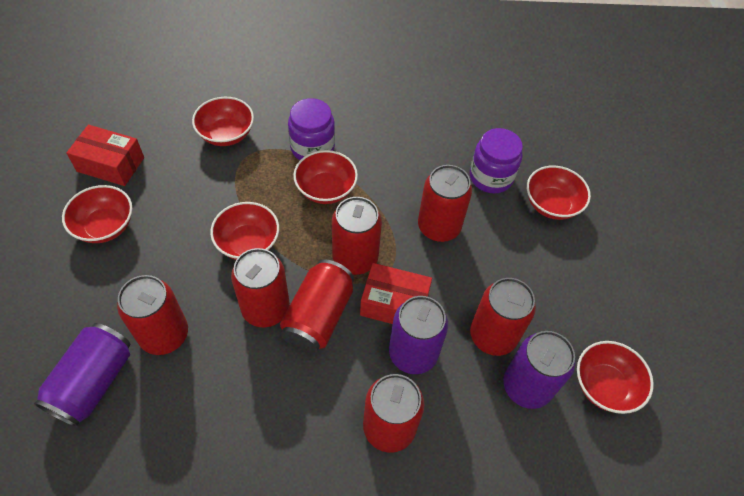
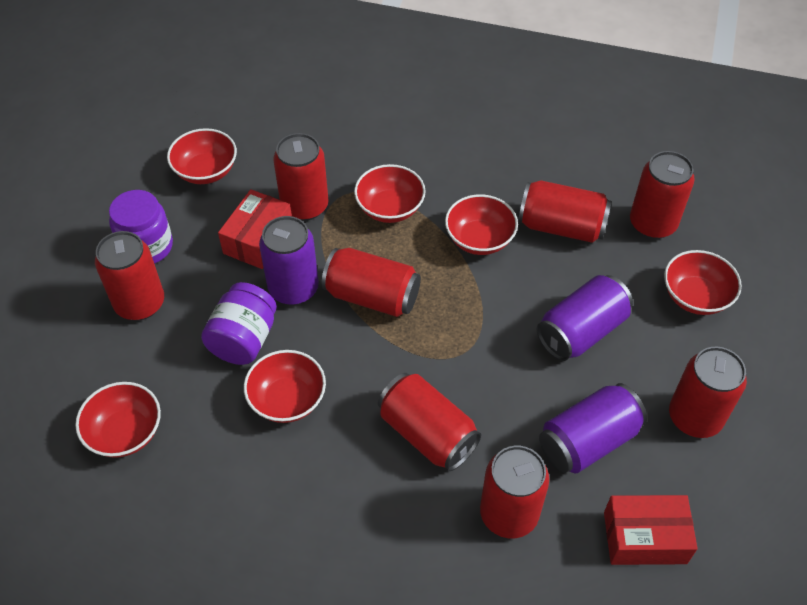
red can: [117,275,188,355] [231,248,290,327] [280,259,354,353] [332,197,382,275] [363,374,424,453] [418,165,472,242] [470,278,536,356] = 7 -> [95,231,164,320] [274,133,329,221] [322,248,421,317] [378,373,481,471] [480,446,549,538] [518,180,612,243] [630,151,695,239] [669,347,747,438] = 8

